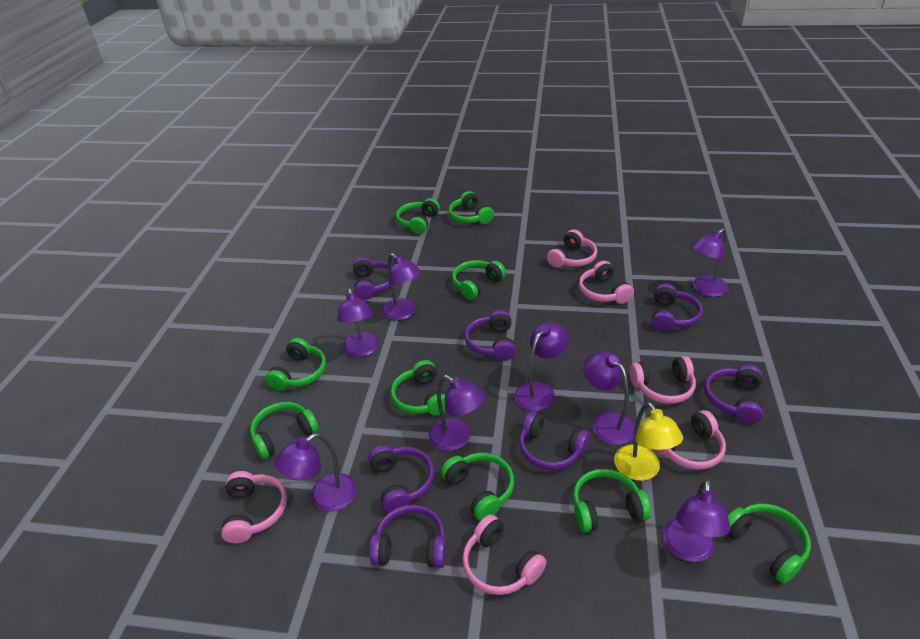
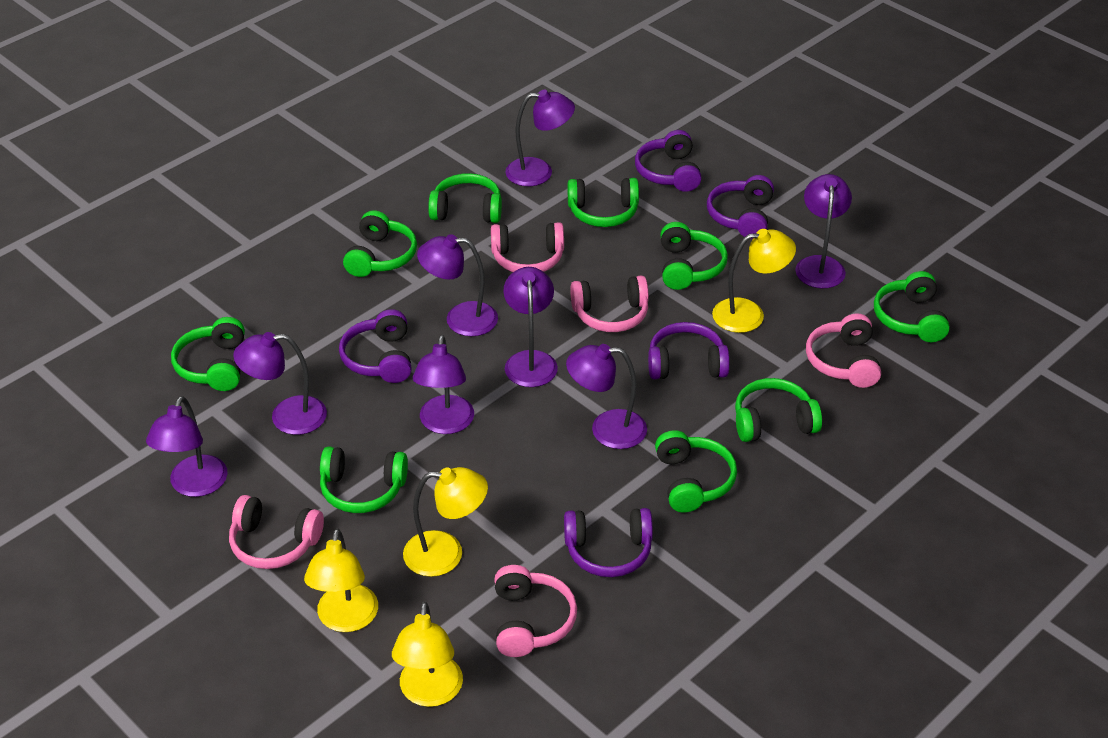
pink headphones: [221,471,287,543] [462,514,547,595] [547,229,597,268] [579,261,634,304] [629,356,696,404] [655,410,726,470] = 6 -> [229,495,324,569] [491,222,564,272] [494,565,577,657] [570,275,649,332] [806,313,881,388] = 5
purple headphones: [353,257,392,300] [368,445,435,513] [369,505,446,568] [465,310,516,361] [519,411,590,470] [652,284,703,331] [704,365,763,424] = 7 -> [339,309,412,383] [564,508,653,577] [635,130,702,192] [648,322,730,379] [707,175,774,239] = 5
yellow lamp: [614,402,683,481] = 1 -> [304,528,378,632] [392,602,463,707] [403,467,488,577] [712,229,796,333] = 4

